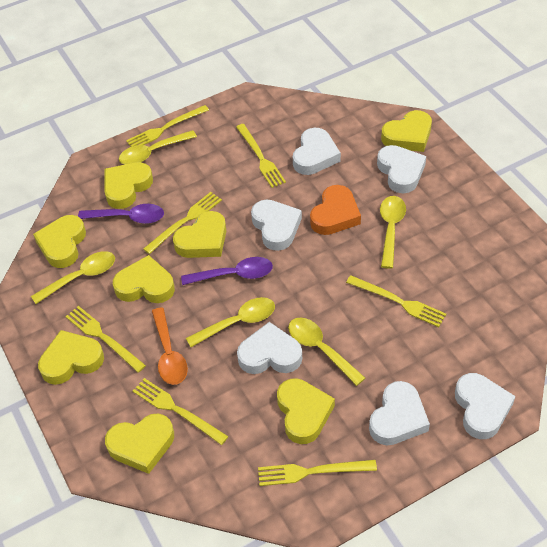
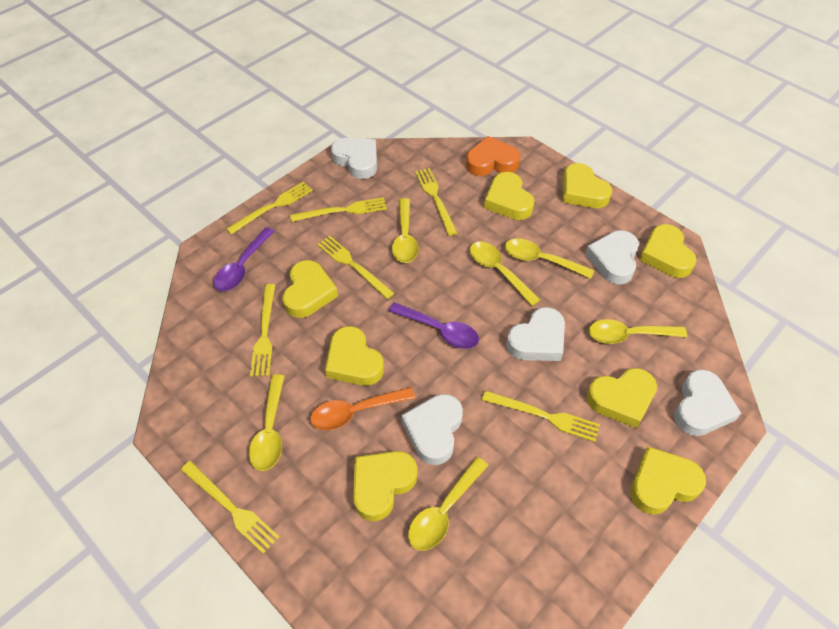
white heart: [237,322,302,374] [251,199,302,251] [293,128,341,175] [369,381,430,445] [377,145,426,193] [455,373,515,439] = 6 -> [331,138,377,179] [401,394,463,465] [506,307,565,361] [585,230,639,284] [674,369,741,436] = 5
yellow spoon: [31,251,115,304] [119,130,197,164] [186,297,275,347] [288,317,365,386] [380,196,406,269] = 5 -> [249,374,285,471] [392,198,419,263] [408,457,488,551] [470,241,540,306] [505,238,594,279] [589,319,687,344] = 6

